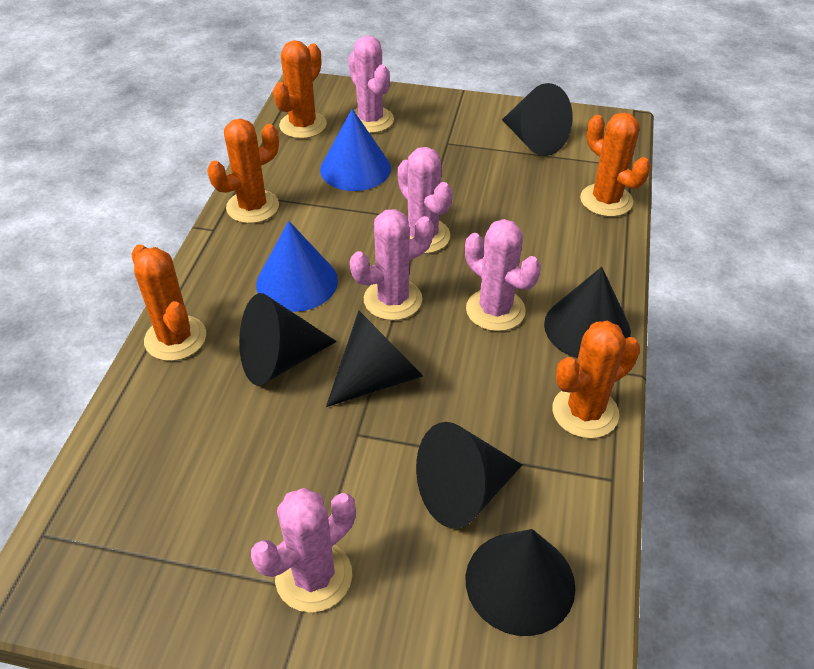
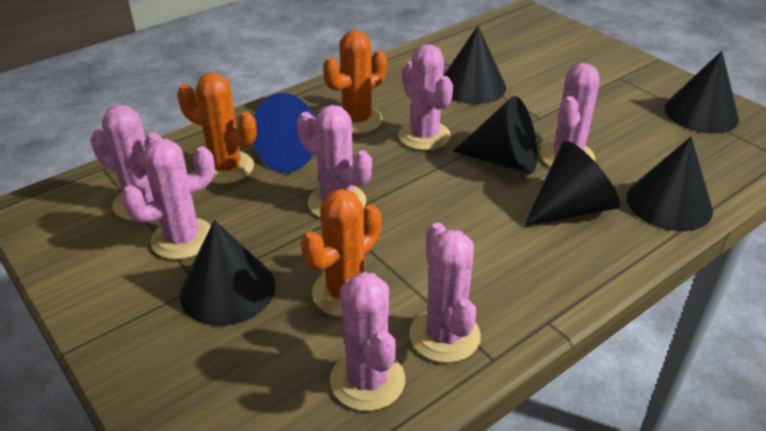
blue cone: [256,221,338,312] [320,109,391,191] = 2 -> [253,93,316,173] = 1
orange cactus: [131,245,206,361] [207,119,279,223] [273,40,327,139] [553,321,640,439] [580,113,651,217] = 5 -> [177,73,257,184] [301,189,381,317] [323,30,387,134] = 3
pink cactus: [251,488,356,613] [348,36,394,133] [350,209,434,320] [397,147,452,254] [465,219,541,331] = 5 -> [90,105,163,221] [121,139,215,260] [297,105,372,217] [330,273,405,411] [399,44,453,150] [409,222,481,363] [540,63,600,167] = 7

